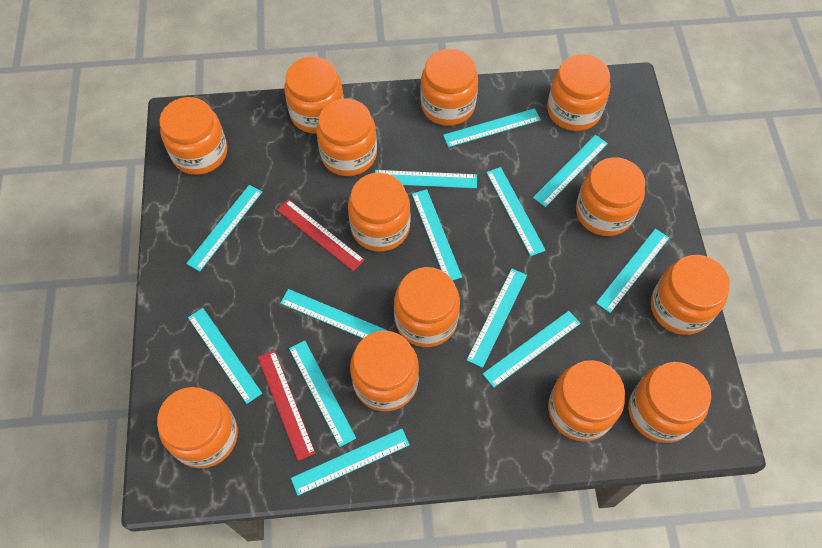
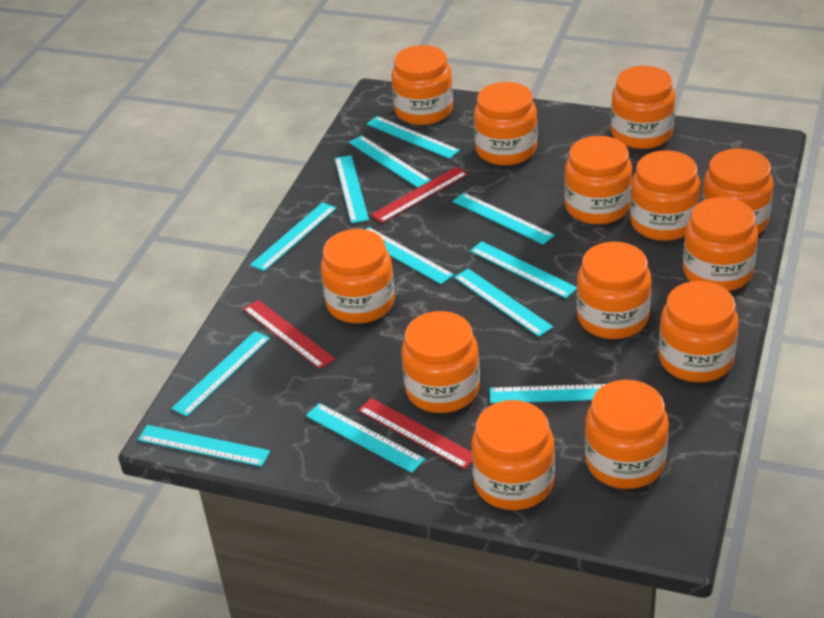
red ruler: [258,350,315,461] [277,199,365,271] = 2 -> [243,300,335,369] [358,398,472,469] [371,167,468,223] = 3
turquoise ruler: [186,185,262,272] [188,308,262,404] [280,289,388,338] [289,341,356,447] [291,428,410,496] [375,170,477,188] [412,189,462,280] [443,108,541,147] [467,269,527,368] [483,311,581,388] [486,167,546,256] [533,135,608,207] [596,229,669,313] = 13 -> [138,425,270,467] [171,331,270,416] [250,202,337,271] [306,403,425,473] [335,155,369,223] [349,135,431,188] [365,227,454,284] [367,116,460,159] [453,193,555,245] [454,268,553,337] [470,241,577,298] [490,384,606,403] = 12

